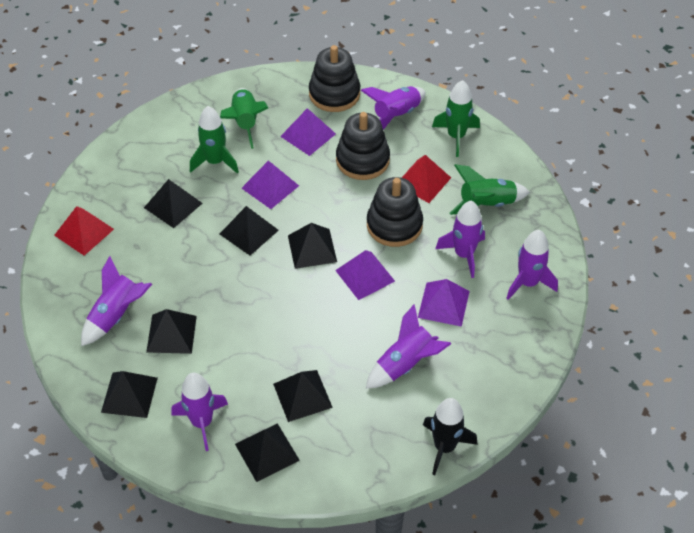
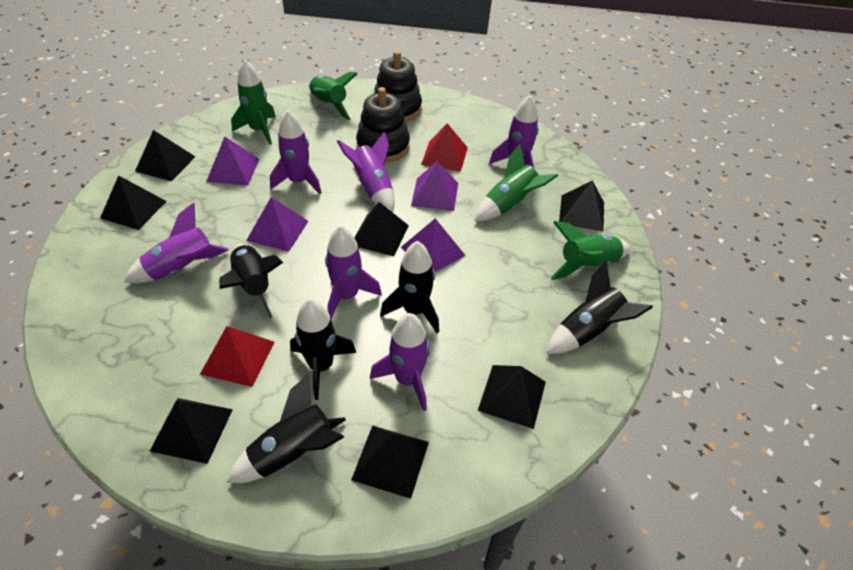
black rocket: [423,398,478,475] = 1 -> [219,244,283,318] [227,374,346,483] [290,298,356,400] [380,241,439,333] [547,262,653,354] = 5
black stacking toy: [309,45,360,112] [336,112,390,180] [367,177,423,247] = 3 -> [356,87,410,162] [374,51,422,122] = 2

